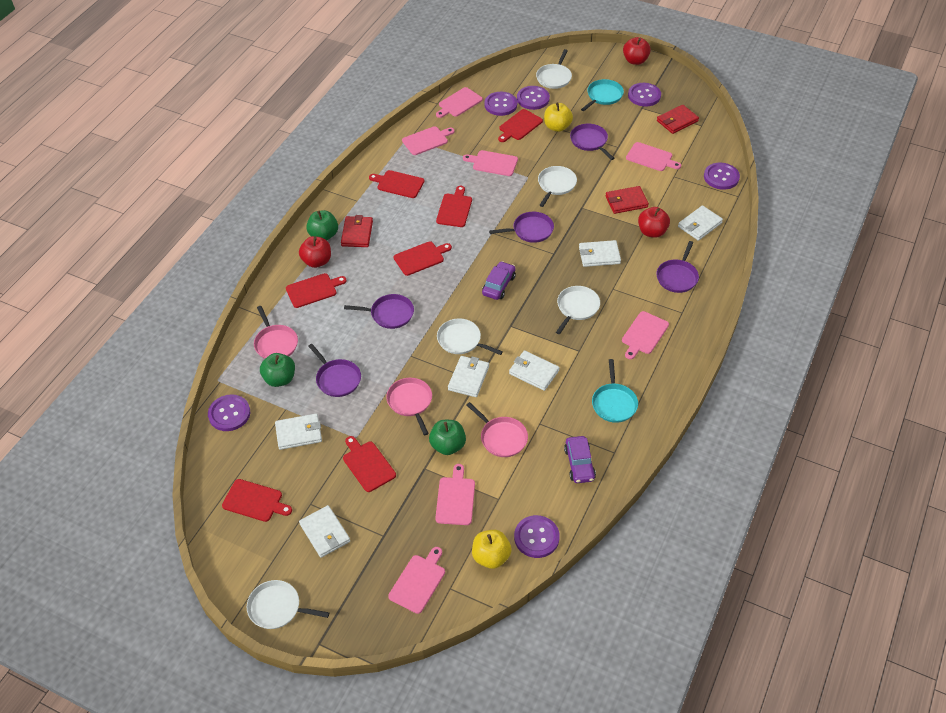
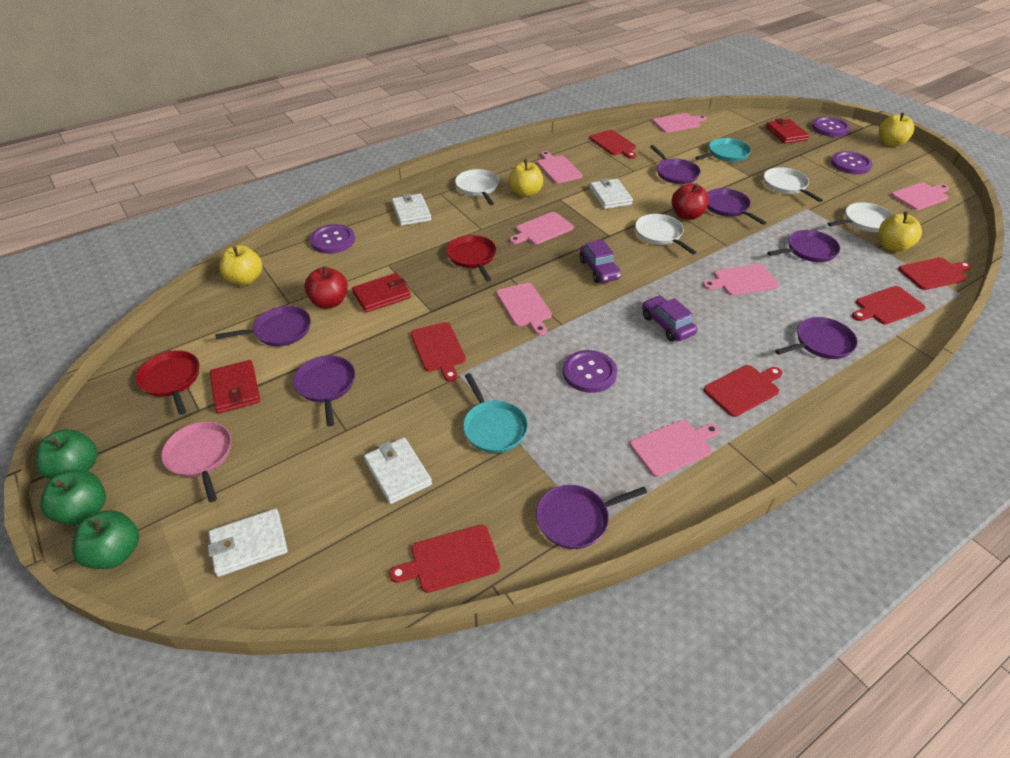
pink pan: [254,306,298,359] [386,378,432,435] [466,402,528,457] = 3 -> [161,422,231,502] = 1
purple button: [208,395,250,431] [484,92,517,116] [514,515,560,558] [517,86,550,110] [628,83,661,107] [704,163,740,190] = 6 -> [310,224,355,254] [563,350,617,393] [812,117,850,137] [831,151,873,174] = 4
purple pan: [308,344,361,397] [344,294,414,329] [489,212,554,243] [570,124,615,160] [656,241,699,293] = 5 -> [215,306,311,346] [293,355,355,427] [536,485,647,549] [650,145,701,184] [707,188,767,225] [767,230,840,262] [775,317,858,359] = 7
red apple: [299,236,331,268] [623,37,651,65] [638,207,670,238] = 3 -> [304,266,348,308] [672,183,709,220] = 2
red cutting board: [222,479,292,522] [286,273,347,308] [343,436,396,492] [369,170,424,198] [394,241,452,276] [436,186,472,227] [498,109,543,142] = 7 -> [390,525,500,593] [411,322,466,382] [589,130,636,159] [704,365,782,417] [852,286,926,325] [898,257,971,290] = 6
red pan: none = 0 -> [136,350,199,415] [447,235,496,282] = 2
white pan: [247,580,329,629] [437,318,503,355] [536,49,572,89] [538,166,577,207] [556,286,600,334] = 5 -> [455,169,499,205] [635,214,697,255] [764,167,823,202] [828,202,893,232] = 4
white wallet: [275,413,322,450] [299,505,350,558] [448,356,489,397] [509,350,560,391] [579,240,621,267] [678,205,723,241] = 6 -> [208,509,288,577] [364,437,432,504] [392,193,431,226] [590,178,633,209] = 4
yellow apple: [472,530,512,569] [544,102,573,132] = 2 -> [219,245,262,285] [509,159,543,197] [879,113,914,147] [879,212,922,252] = 4

